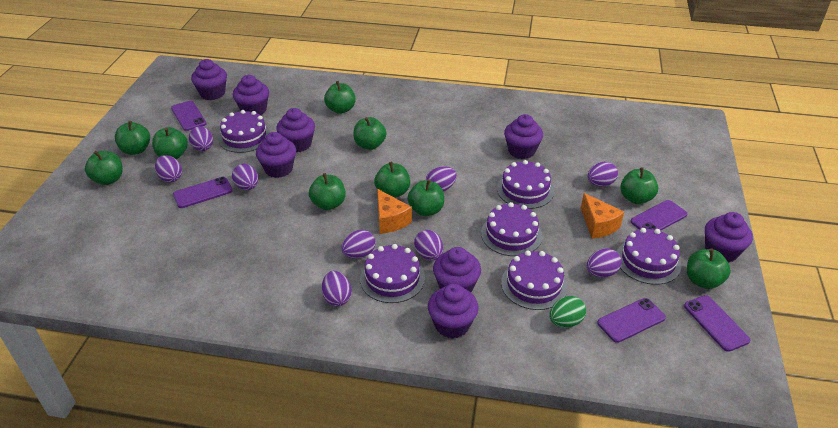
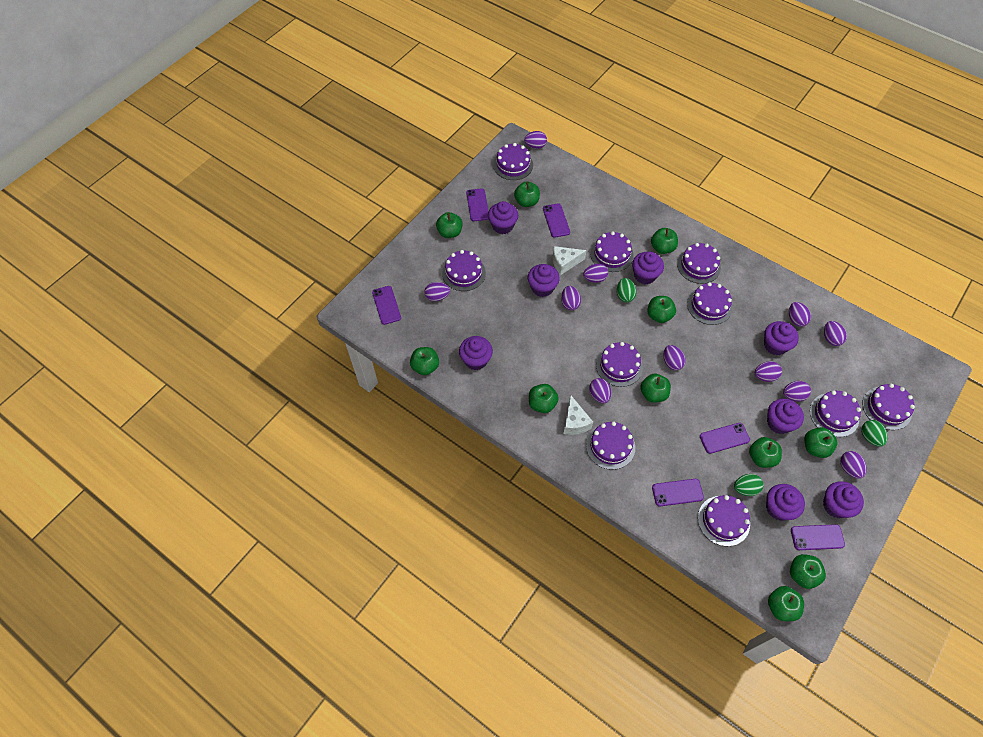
green apple: [85,151,123,185] [115,121,150,155] [152,127,188,159] [309,173,346,210] [324,81,356,114] [353,117,386,150] [374,162,410,198] [408,179,444,216] [620,167,658,204] [687,249,731,289] = 10 -> [410,347,439,375] [436,212,462,238] [514,181,540,207] [529,384,559,413] [640,374,671,403] [647,296,676,323] [651,228,678,254] [749,437,782,468] [768,586,804,621] [790,554,826,589] [804,427,837,458] = 11
green egg: [549,296,586,327] = 1 -> [617,278,637,302] [734,474,763,496] [861,420,888,447] = 3
orange cheese: [377,189,412,234] [581,193,624,239] = 2 -> none = 0
purple cake: [218,110,271,153] [360,244,425,303] [481,202,542,256] [497,160,554,209] [501,250,567,310] [617,228,681,285] = 6 -> [442,250,486,291] [493,143,533,180] [586,422,635,470] [590,231,634,272] [596,342,643,387] [677,243,721,284] [687,282,732,325] [698,495,750,546] [810,391,861,437] [863,384,915,430] = 10
purple egg: [155,155,182,183] [189,126,213,151] [232,164,258,190] [322,271,352,306] [341,230,376,258] [414,230,443,260] [426,166,457,192] [587,162,618,187] [587,249,622,277] = 9 -> [424,282,450,301] [524,131,547,149] [561,286,581,310] [583,263,608,283] [589,378,611,403] [663,345,686,371] [755,361,782,382] [783,381,811,402] [789,302,811,327] [824,321,847,346] [840,451,867,479] = 11
purple phone: [171,101,207,131] [173,177,233,208] [597,298,666,343] [630,200,688,231] [684,295,750,352] = 5 -> [372,286,401,325] [466,188,489,221] [543,203,570,238] [652,479,704,506] [700,423,750,454] [791,524,845,550] = 6
white cheese: none = 0 -> [553,246,587,275] [563,395,593,435] = 2

